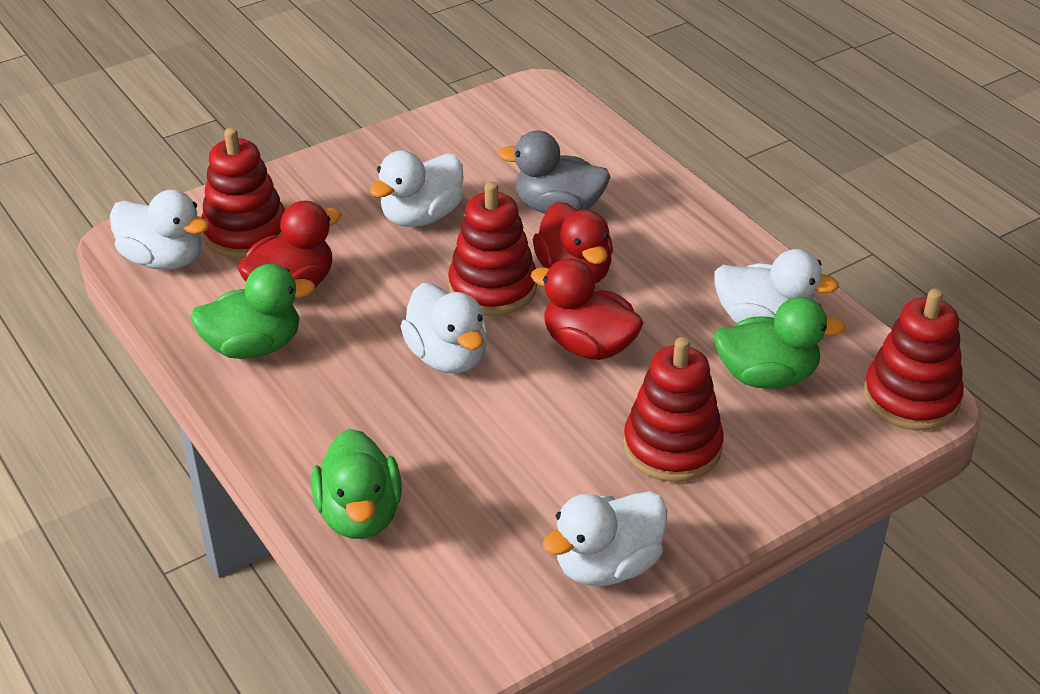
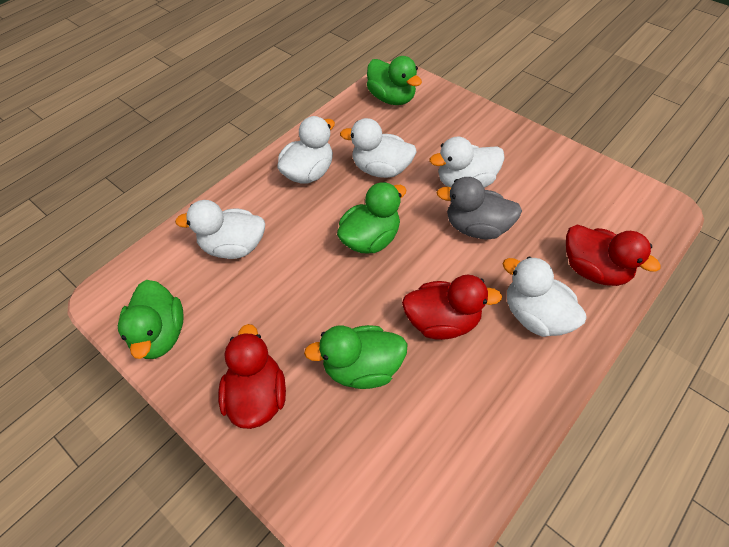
green duck: [190,264,315,359] [311,429,402,539] [714,297,846,389] = 3 -> [118,280,184,359] [304,325,408,389] [337,182,407,254] [367,56,422,105] = 4
red stacking toy: [201,128,285,258] [448,182,537,316] [623,337,724,482] [864,289,964,431] = 4 -> none = 0

